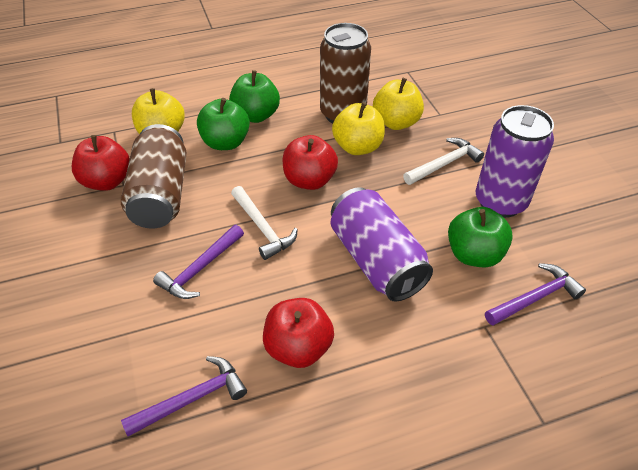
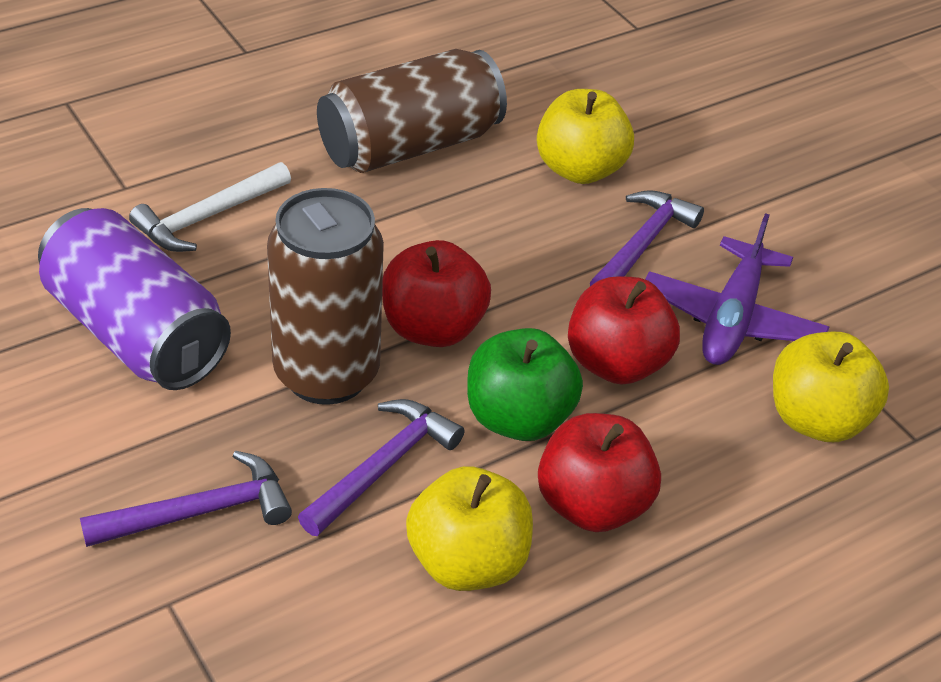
green apple: [197,98,250,150] [229,70,280,123] [448,207,513,268] = 3 -> [467,328,583,441] = 1
purple can: [331,187,433,302] [476,105,554,218] = 2 -> [38,208,231,390] = 1
purple plane: none = 0 -> [645,213,829,365] = 1
white hammer: [231,186,298,260] [403,138,484,185] = 2 -> [129,162,291,252] = 1

